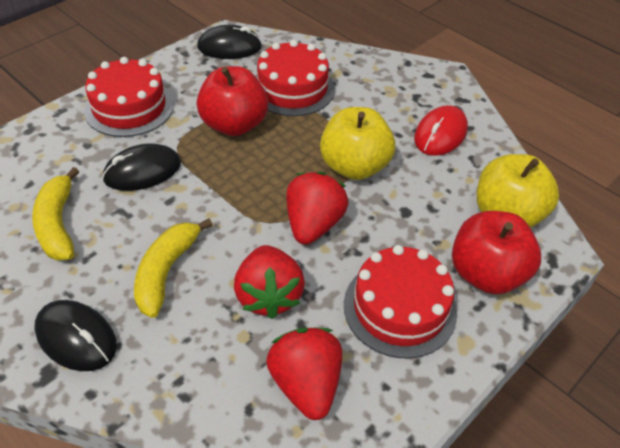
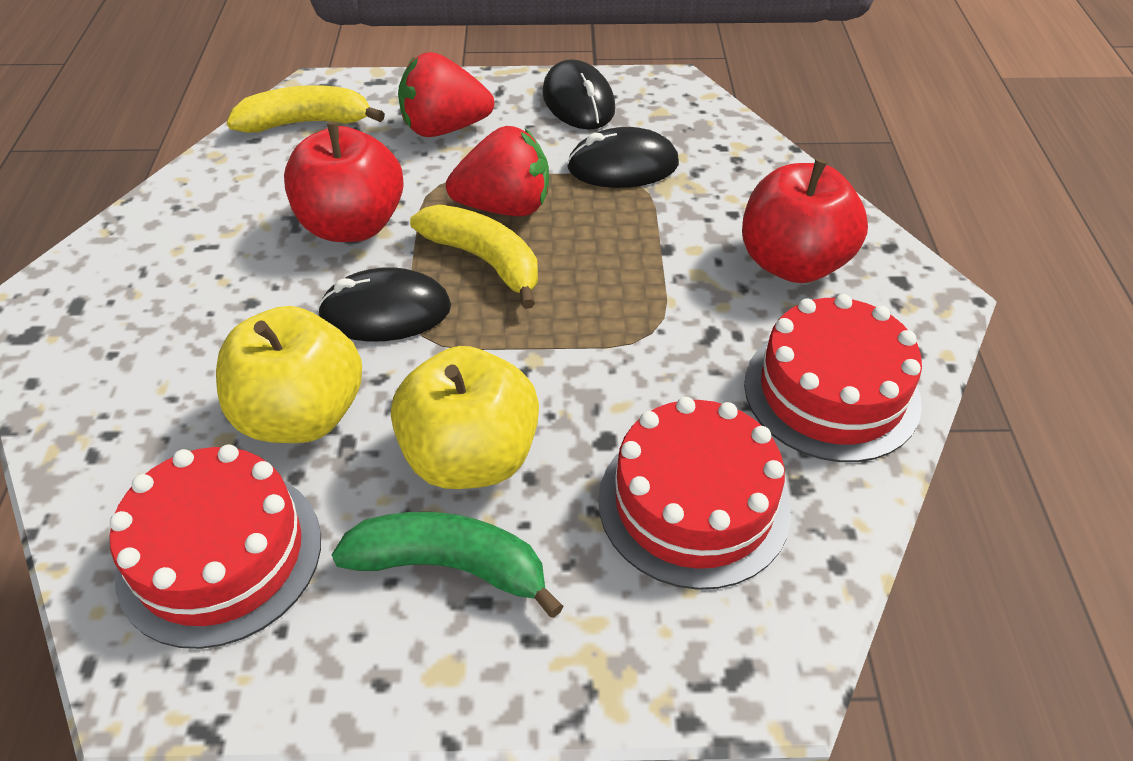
green banana: none = 0 -> [332,512,564,618] = 1
red mouse: [414,105,468,156] = 1 -> none = 0
red strawberry: [234,245,305,319] [266,328,342,420] [286,172,348,245] = 3 -> [398,52,494,137] [446,126,549,216] = 2

